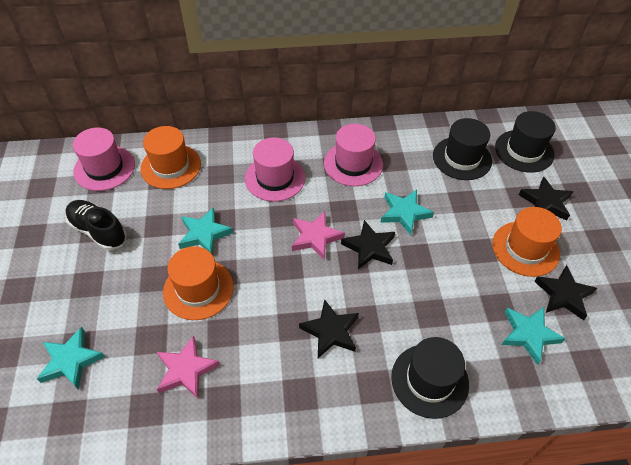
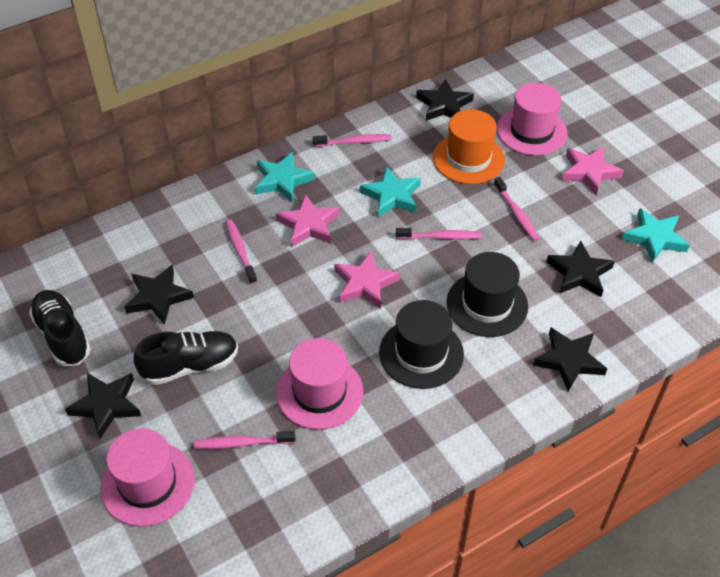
black hat: [391,337,469,419] [433,118,492,180] [495,111,556,172] = 3 -> [379,300,464,389] [446,252,528,337] = 2
black shoe: [65,200,127,250] = 1 -> [29,290,91,366] [134,331,238,385] = 2
black star: [299,299,359,358] [341,220,395,269] [519,177,573,221] [534,265,597,320] = 4 -> [65,373,141,439] [124,265,194,325] [416,79,474,121] [533,327,607,392] [546,241,615,297] = 5
orange hat: [140,126,201,189] [163,246,233,320] [492,207,562,277] = 3 -> [433,109,505,184] = 1
pink star: [157,336,220,399] [292,211,345,260] = 2 -> [276,194,339,247] [334,251,400,309] [561,147,623,195] = 3
pink toothbrush: none = 0 -> [194,431,295,449] [225,220,257,284] [313,134,392,147] [396,228,482,240] [494,177,539,241] = 5
turquoise star: [37,327,105,389] [178,207,233,254] [380,190,434,235] [501,307,566,365] = 4 -> [255,152,315,202] [360,166,421,217] [621,208,690,263] = 3

